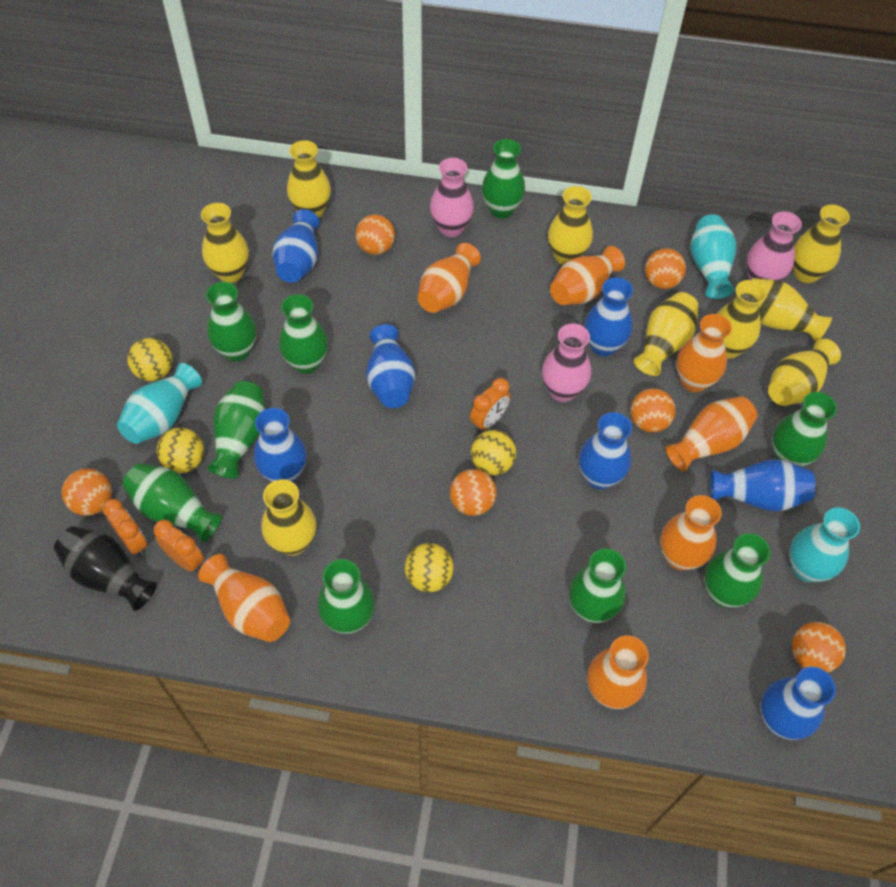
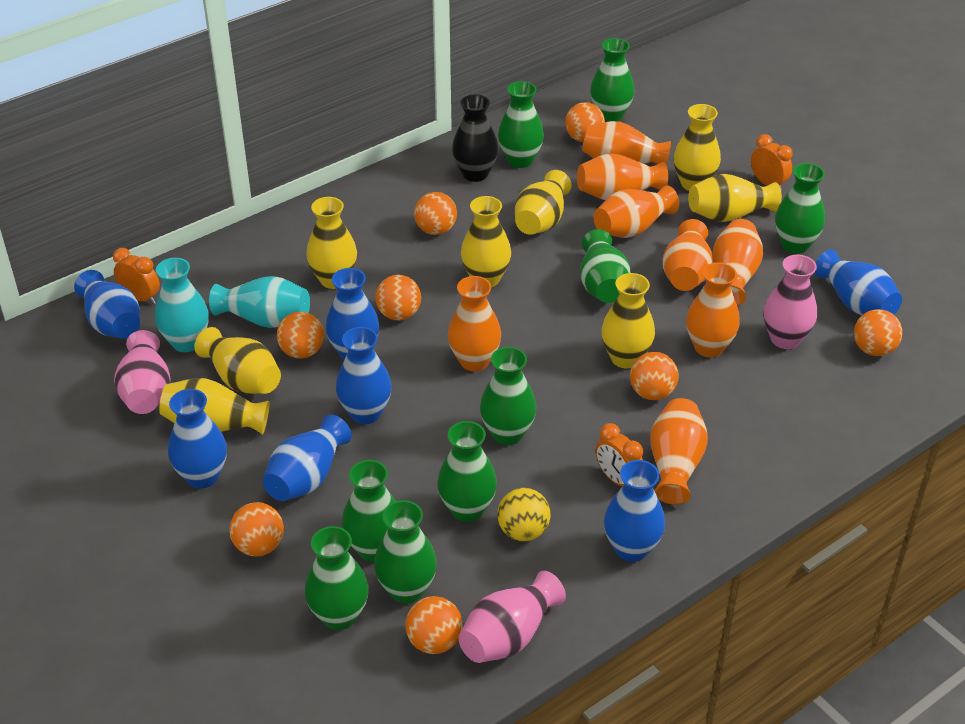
orange ball: [62,469,112,516] [355,215,395,255] [450,469,497,516] [631,388,676,433] [645,249,686,289] [792,622,846,673] = 6 -> [229,502,284,556] [277,312,324,359] [375,275,421,321] [405,596,463,654] [414,192,457,235] [565,102,605,142] [630,352,679,400] [854,309,903,356] = 8
orange vase: [198,554,290,642] [418,243,481,313] [550,246,625,305] [587,635,649,709] [660,495,722,570] [665,396,758,472] [676,314,732,392] = 7 -> [448,276,501,371] [577,153,668,200] [582,121,671,165] [594,185,679,238] [650,398,708,504] [663,219,713,291] [686,262,740,357] [713,219,763,306] = 8
turquoise vase: [117,363,202,444] [691,215,736,299] [789,508,860,582] = 3 -> [155,258,209,352] [209,276,310,328] = 2
yellow ball: [127,338,173,381] [157,428,204,473] [405,543,454,592] [471,430,516,476] = 4 -> [497,488,551,541] = 1
yellow vase: [201,203,249,283] [261,479,316,556] [287,140,331,218] [548,186,593,265] [634,292,698,376] [717,280,767,359] [752,278,832,342] [768,339,841,406] [793,205,850,283] = 9 -> [159,378,270,435] [194,327,281,394] [306,197,357,289] [461,196,511,287] [515,170,572,235] [601,273,655,368] [674,104,721,191] [688,174,782,222] = 8

